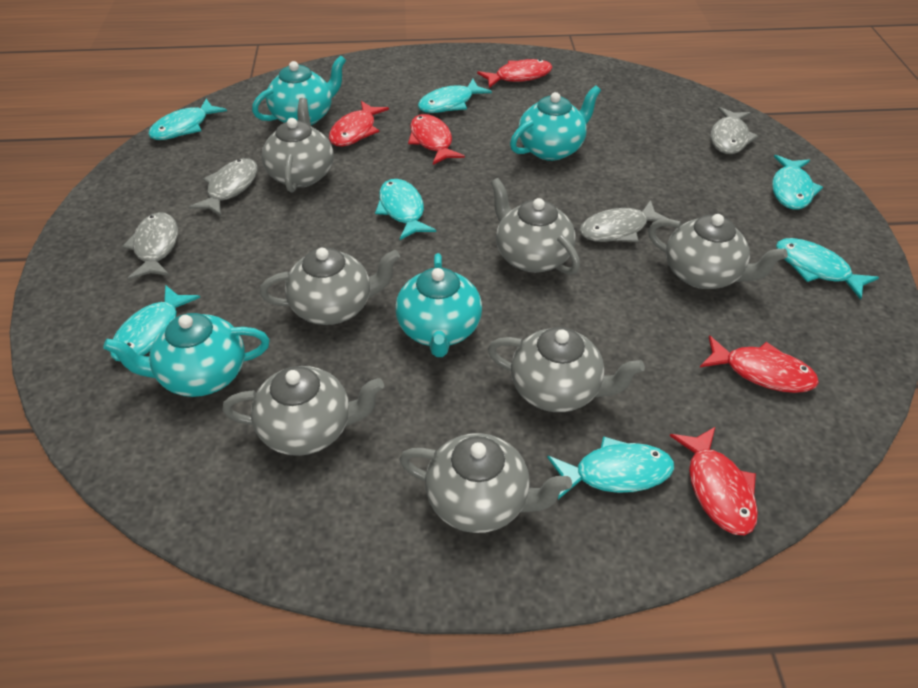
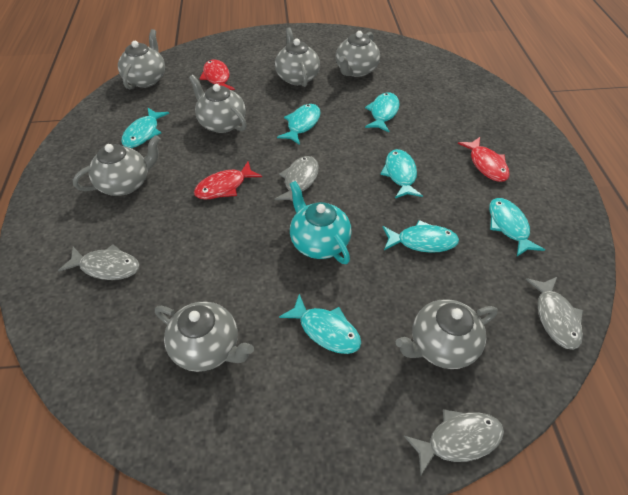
red fish: [329,101,389,147] [408,114,465,165] [477,59,553,88] [670,427,758,535] [700,335,819,393] = 5 -> [194,161,262,199] [200,59,235,90] [458,137,510,182] = 3
turquoise teapot: [103,313,270,397] [252,55,346,125] [395,253,482,357] [510,85,601,161] = 4 -> [290,181,352,264] = 1

